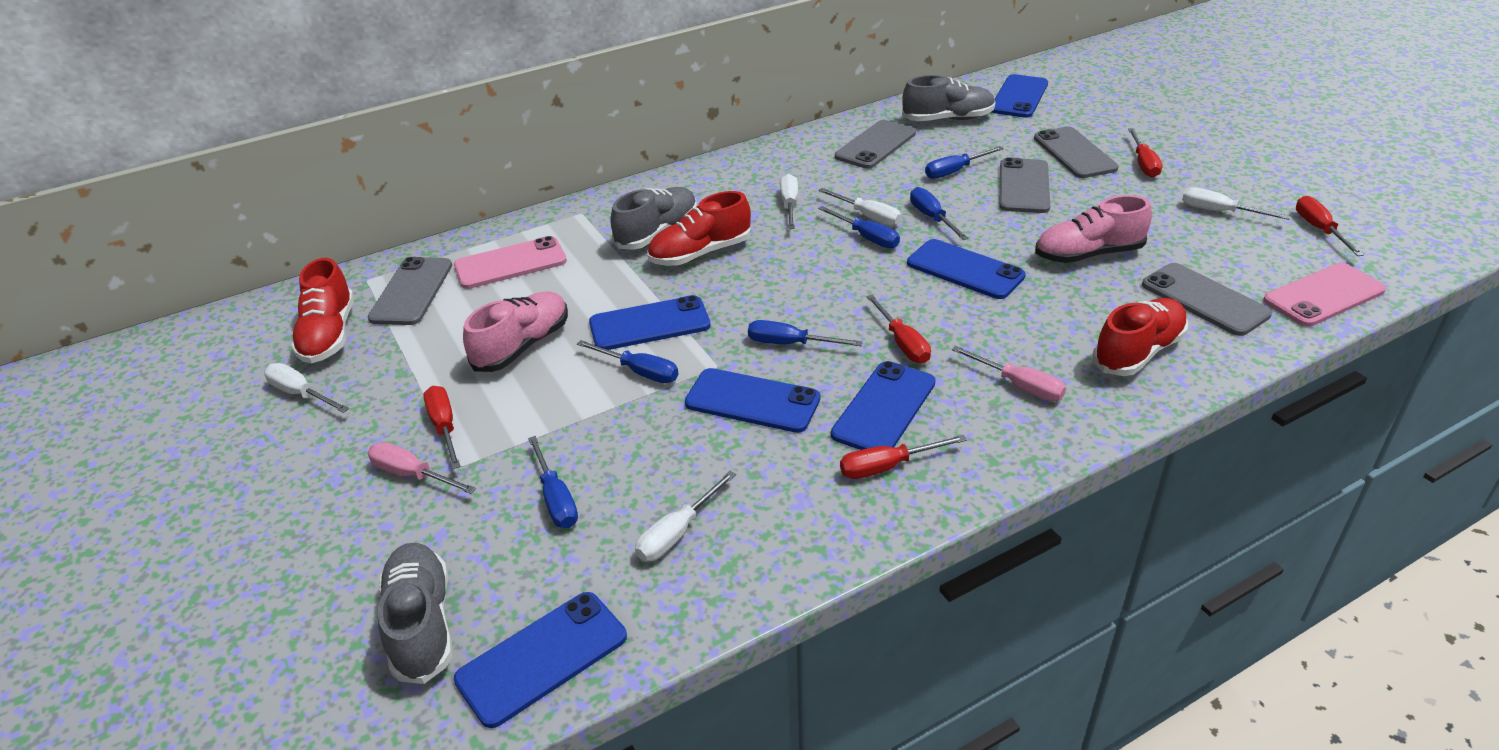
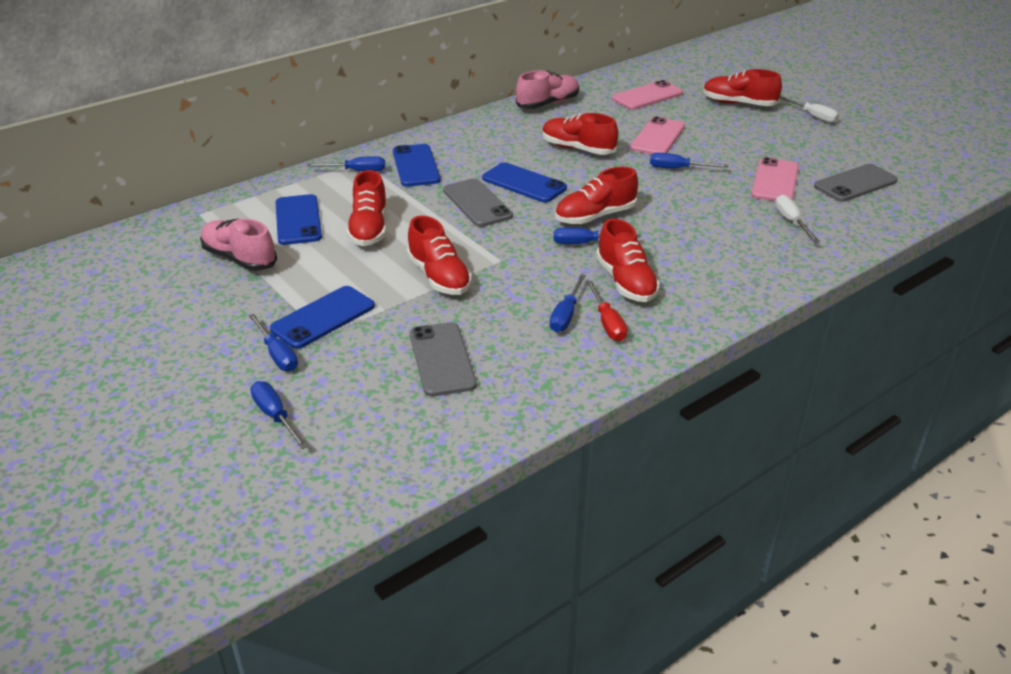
blue phone: [454,592,627,728] [589,295,711,350] [685,368,820,433] [831,361,935,450] [907,239,1026,299] [992,74,1048,118] = 6 -> [270,286,375,349] [276,194,322,245] [393,144,441,187] [482,162,567,202] = 4
grey phone: [368,257,452,325] [835,120,916,169] [999,157,1050,213] [1034,127,1119,178] [1142,263,1272,336] = 5 -> [410,322,477,396] [443,179,513,227] [814,164,898,202] = 3
grey shoe: [378,543,452,684] [611,187,697,250] [902,75,996,121] = 3 -> none = 0
pink phone: [454,236,567,289] [1263,263,1386,327] = 2 -> [612,80,683,110] [630,116,685,155] [751,157,799,201] = 3
pink screwdriver: [367,442,476,494] [952,346,1066,401] = 2 -> none = 0
red screwdriver: [423,386,461,469] [840,435,967,479] [866,295,931,363] [1128,128,1163,178] [1296,196,1364,256] = 5 -> [587,281,627,341] = 1
red shoe: [291,258,354,363] [648,191,751,266] [1092,298,1188,376] = 3 -> [347,170,387,246] [407,216,472,295] [542,113,618,155] [555,167,638,224] [596,219,660,302] [703,69,782,106] = 6
white screwdriver: [264,363,349,413] [635,471,736,562] [780,174,798,229] [818,188,901,226] [1182,187,1291,220] = 5 -> [775,195,820,243] [780,95,839,123] = 2

